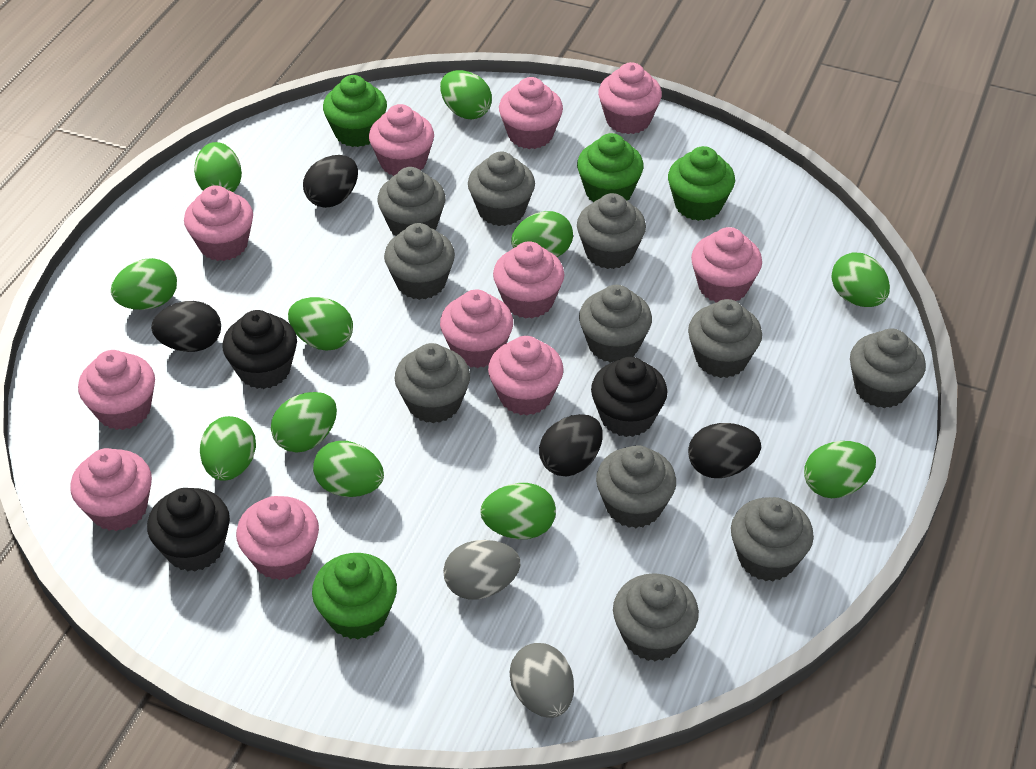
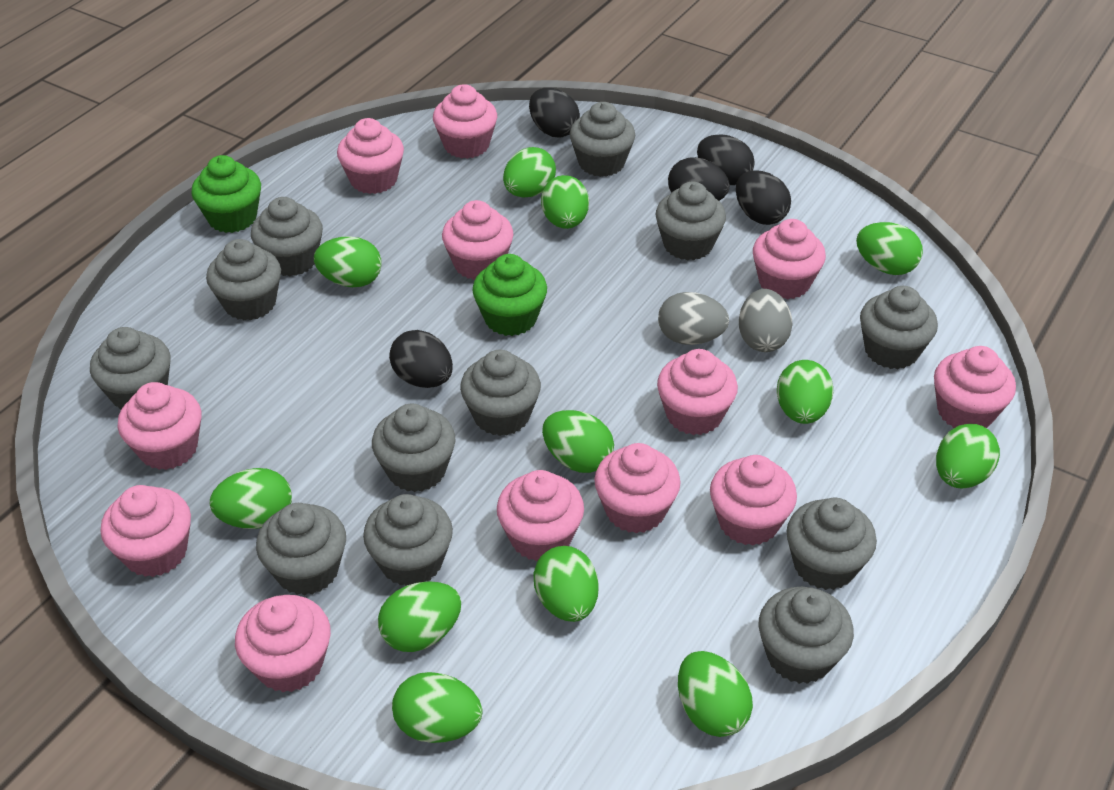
black cupcake: [147,488,230,571] [222,310,297,389] [591,357,667,437] = 3 -> none = 0
black egg: [151,301,221,352] [303,155,358,208] [539,414,603,476] [688,423,761,478] = 4 -> [389,330,453,388] [529,88,580,137] [668,157,730,201] [697,134,755,185] [736,170,791,225] = 5
green cupcake: [312,553,397,639] [323,75,387,147] [577,133,644,202] [668,146,735,221] = 4 -> [191,155,261,233] [472,254,547,336] = 2
green egg: [111,258,177,310] [194,142,242,192] [200,416,256,481] [271,392,337,452] [288,297,353,351] [313,441,384,497] [440,70,492,119] [480,483,556,539] [511,211,573,257] [804,441,876,498] [831,253,890,307] = 11 -> [209,468,292,529] [314,236,382,287] [378,581,461,652] [392,672,483,743] [503,147,556,197] [533,546,599,622] [541,175,589,229] [542,410,614,473] [678,651,753,737] [777,360,833,424] [856,222,923,275] [936,424,1000,489] = 12
grey cupcake: [377,167,446,236] [384,223,455,300] [395,343,470,423] [468,151,535,226] [577,193,646,269] [579,285,652,363] [596,445,676,528] [613,573,699,661] [688,299,762,378] [731,497,814,581] [850,329,926,408] = 11 -> [90,327,171,409] [206,239,281,320] [251,197,323,276] [256,503,346,596] [363,494,453,586] [372,403,456,492] [460,350,541,436] [570,102,635,177] [656,181,726,261] [758,587,854,684] [786,498,877,590] [860,286,938,369] = 12
pink cupcake: [70,448,152,531] [78,350,155,430] [184,185,253,261] [236,496,319,580] [369,104,434,176] [440,289,513,368] [488,336,564,416] [493,241,564,319] [499,77,563,149] [598,62,662,134] [691,227,762,303] = 11 -> [101,485,191,577] [118,382,201,470] [235,595,331,692] [337,118,404,194] [433,84,497,159] [442,200,514,280] [497,470,584,561] [594,443,681,534] [657,349,738,435] [710,455,797,546] [753,219,826,299] [934,346,1016,428] = 12

